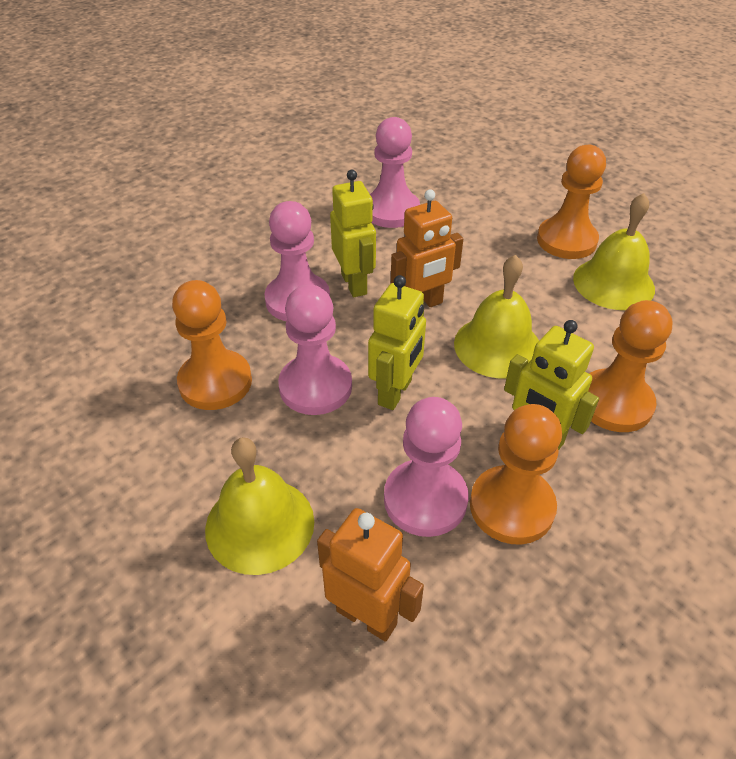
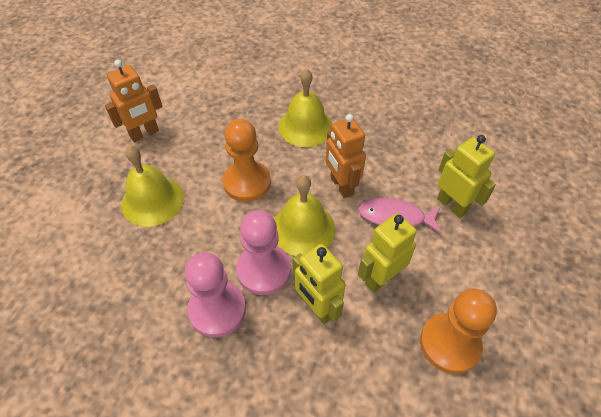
orange pawn: [172,280,252,410] [470,404,562,544] [537,145,606,259] [588,300,673,432] = 4 -> [223,119,271,202] [420,289,497,374] = 2
pink fish: none = 0 -> [358,198,441,234] = 1
pink pawn: [264,201,330,321] [278,285,352,415] [370,117,420,228] [384,397,469,537] = 4 -> [184,252,246,337] [236,210,291,295] = 2

